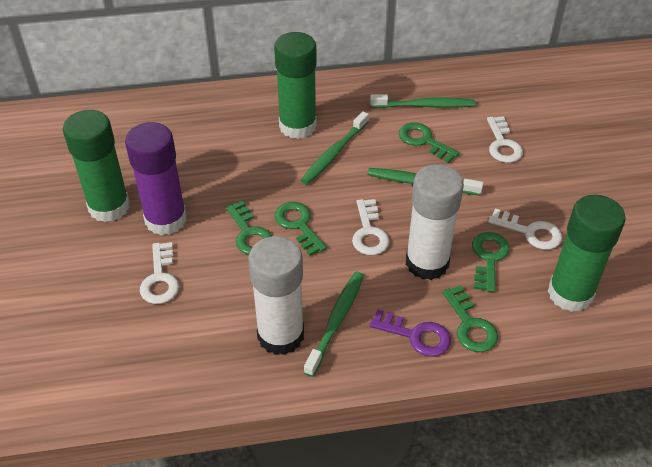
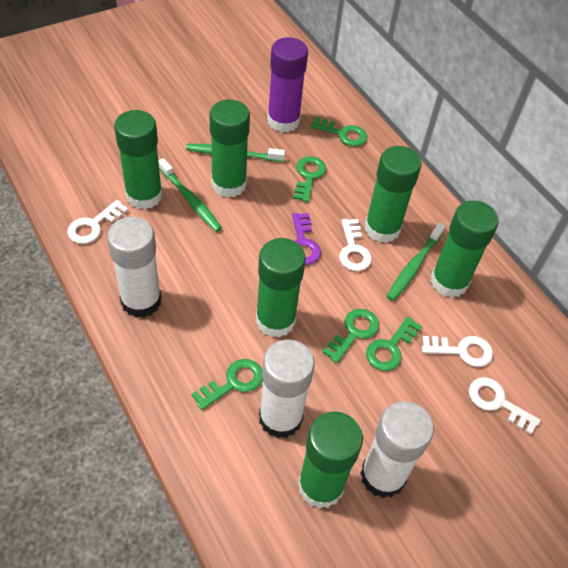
green glue stick: [63,110,130,222] [274,32,317,139] [547,195,626,312] = 3 -> [114,110,163,209] [210,99,250,198] [256,238,306,338] [298,412,363,509] [365,146,421,243] [430,200,499,298] = 6
green toothbrush: [301,111,369,184] [304,272,364,377] [367,168,484,196] [370,94,475,108] = 4 -> [158,158,222,232] [186,144,285,162] [387,222,445,301] = 3
white glue stick: [248,236,304,355] [406,164,464,280] = 2 -> [107,217,162,318] [259,339,315,439] [360,401,434,498] = 3

